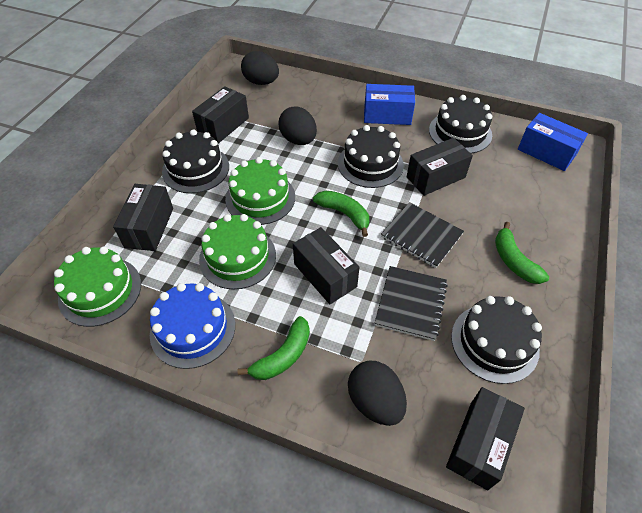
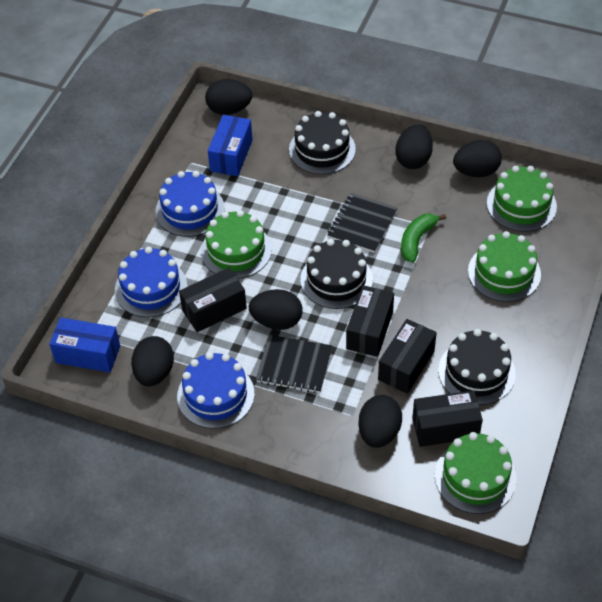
black box: [113,184,173,251] [192,86,249,144] [293,227,359,304] [407,138,473,196] [446,387,525,490] = 5 -> [179,268,247,332] [346,285,394,357] [378,319,437,394] [412,390,483,447] = 4
black cake: [162,129,229,193] [338,125,404,188] [429,95,492,154] [451,296,542,384] = 4 -> [289,111,356,174] [300,239,373,309] [438,329,516,405] = 3
black egg: [241,51,279,85] [278,106,317,145] [348,361,407,426] = 3 -> [131,336,174,387] [205,79,252,115] [249,289,303,330] [358,395,402,448] [396,125,433,169] [453,140,502,178] = 6
blue cake: [150,283,235,369] = 1 -> [115,247,187,317] [155,171,225,237] [177,352,255,429] = 3
green banana: [237,316,310,380] [313,190,369,237] [495,222,549,284] = 3 -> [401,213,446,263] = 1
green cake: [54,246,141,327] [199,214,276,290] [225,157,295,225] = 3 -> [201,210,272,279] [435,432,517,514] [468,231,541,302] [487,166,557,232] = 4

